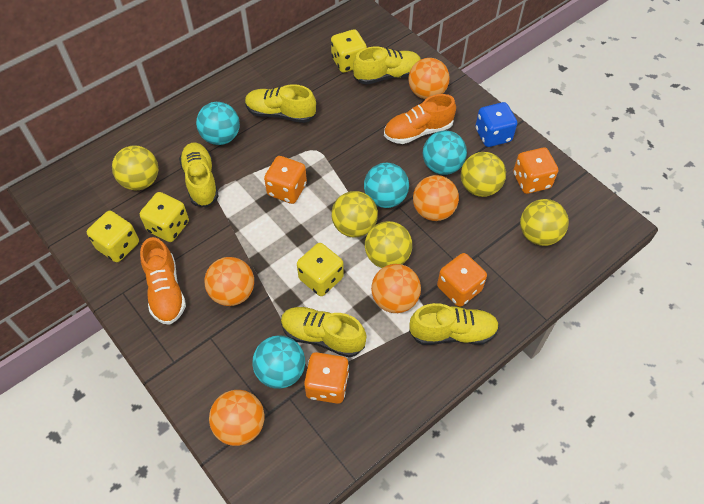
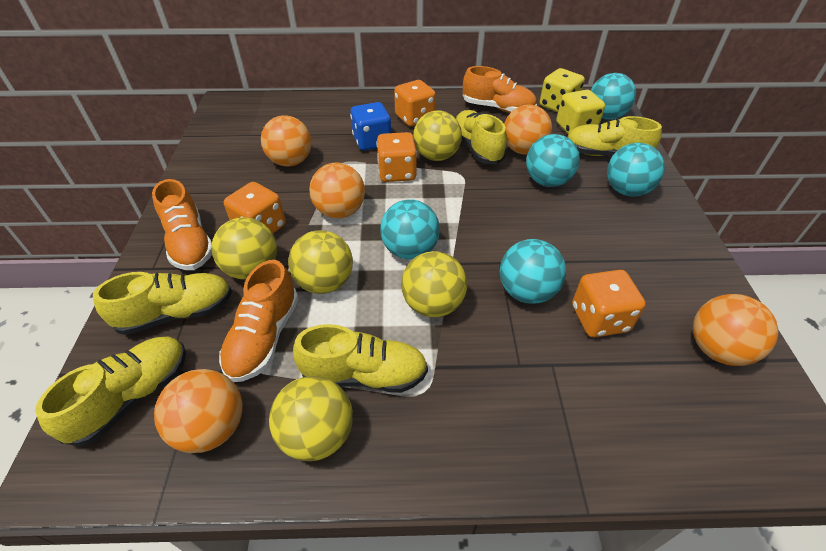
orange shoe: [140,237,186,325] [384,94,456,144] = 2 -> [152,179,212,270] [219,260,299,382] [463,66,537,113] = 3
turquoise ball: [196,102,240,145] [253,335,305,389] [364,163,409,208] [423,131,467,175] = 4 -> [380,199,440,259] [500,239,566,304] [526,134,580,187] [591,73,636,120] [607,143,665,196] = 5
yellow dice: [87,211,139,262] [140,192,189,242] [297,243,344,296] [331,29,367,73] = 4 -> [540,68,585,112] [556,90,605,134] = 2

